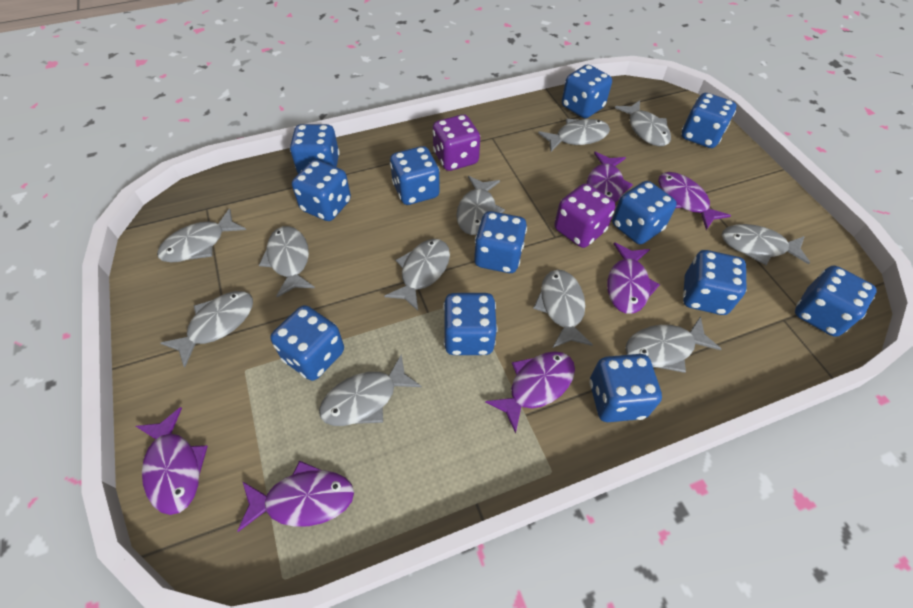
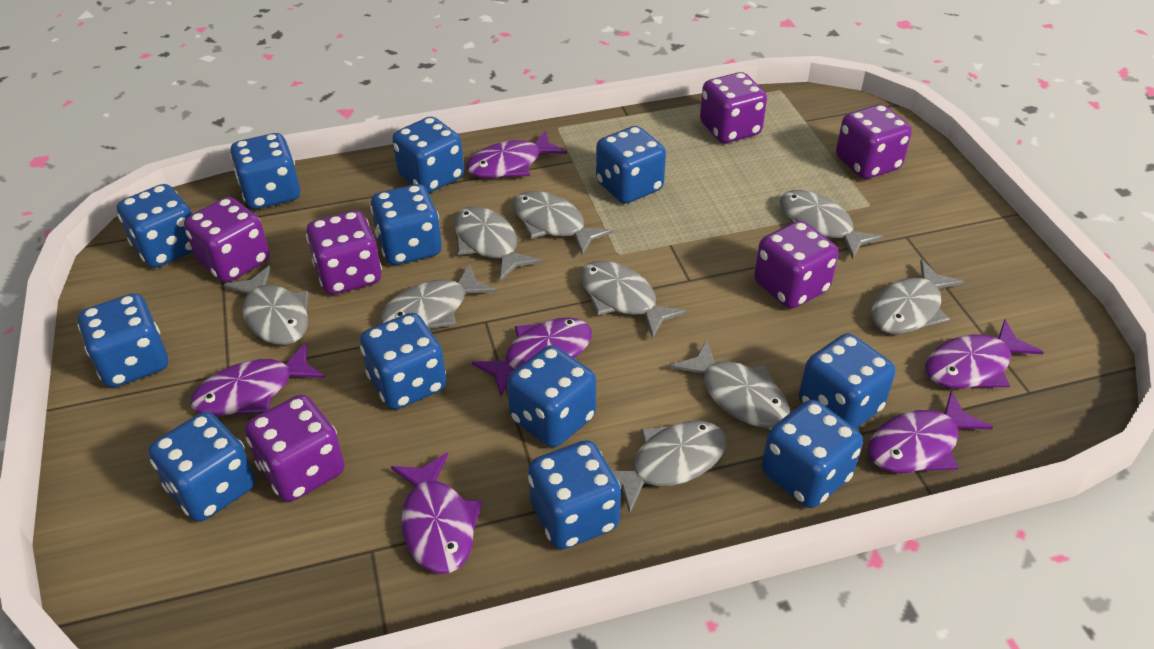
grey fish: [157,208,246,263] [161,291,253,368] [259,226,315,297] [319,354,422,426] [384,239,450,311] [456,176,505,235] [533,270,593,348] [538,119,610,152] [615,100,671,146] [625,316,721,373] [722,224,810,265] = 11 -> [224,266,309,345] [380,264,497,328] [454,206,541,281] [513,191,613,256] [580,261,687,339] [612,421,726,514] [670,340,790,428] [780,190,883,259] [871,259,965,334] = 9
purple dice: [432,114,480,171] [554,183,616,248] = 2 -> [184,197,270,283] [245,395,345,502] [306,211,382,295] [700,72,767,143] [754,221,839,309] [836,104,912,179] = 6

